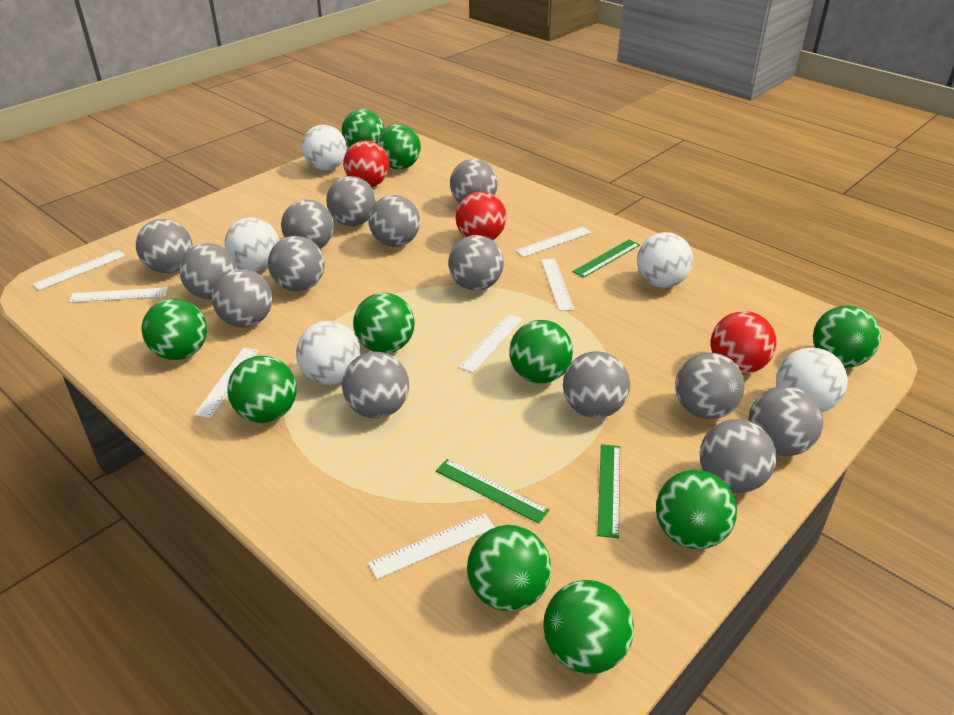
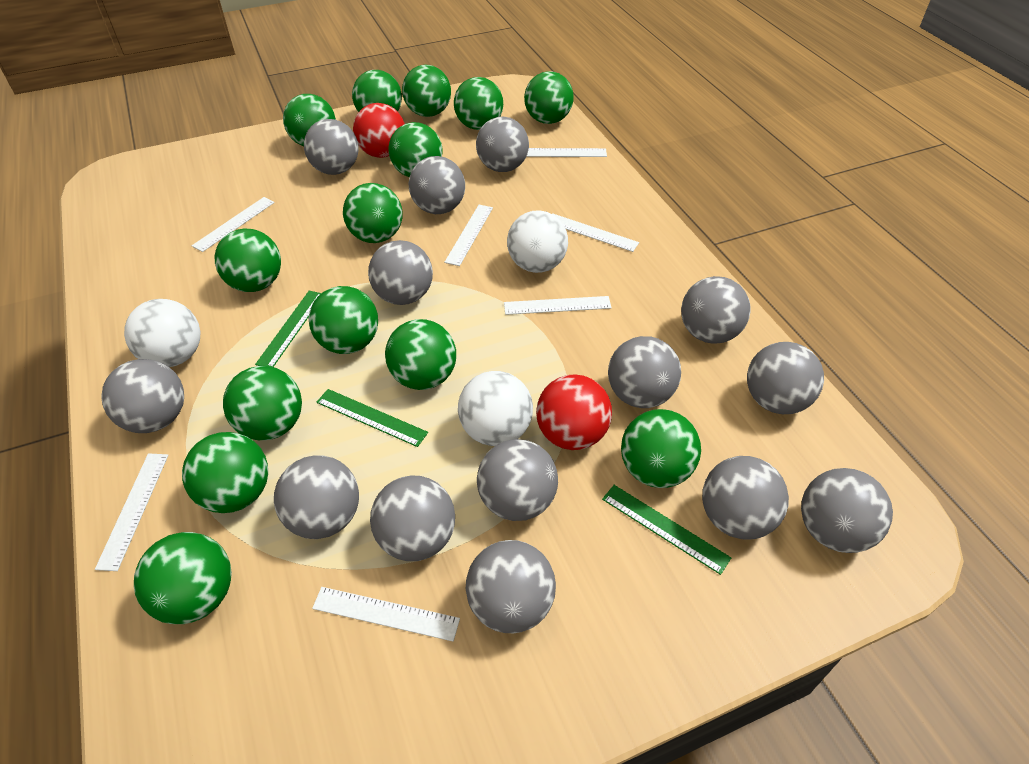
green ball: [142,298,207,360] [227,356,297,423] [342,109,385,148] [353,293,414,353] [377,124,421,169] [467,525,551,611] [509,320,573,383] [543,580,634,674] [656,470,737,549] [813,305,881,368] = 10 -> [134,532,232,624] [182,432,268,513] [215,228,281,292] [223,366,302,440] [283,94,336,146] [309,286,378,354] [343,183,403,243] [352,70,402,112] [385,319,456,390] [389,122,442,177] [402,65,451,117] [454,77,503,130] [524,71,573,124] [621,409,701,488] = 14
red ball: [343,141,389,187] [456,191,507,240] [711,311,776,374] = 3 -> [353,103,405,158] [536,374,612,450] = 2
white ball: [224,218,279,271] [296,321,361,385] [302,125,347,170] [637,232,693,288] [776,347,848,412] = 5 -> [124,299,200,367] [458,371,533,446] [507,210,568,273] = 3

